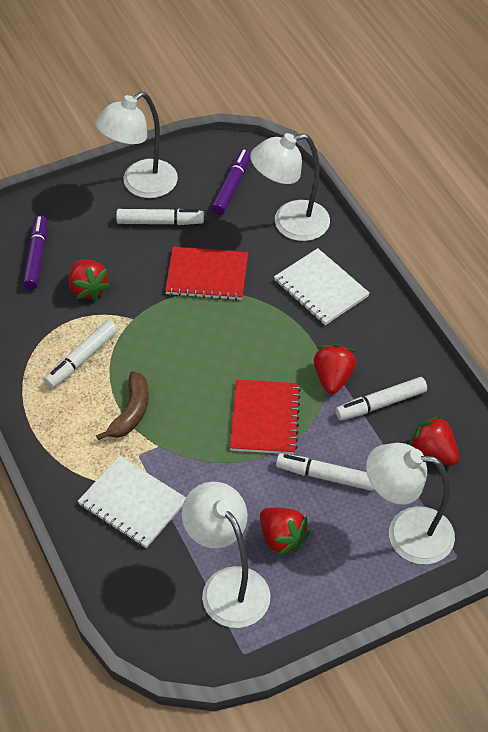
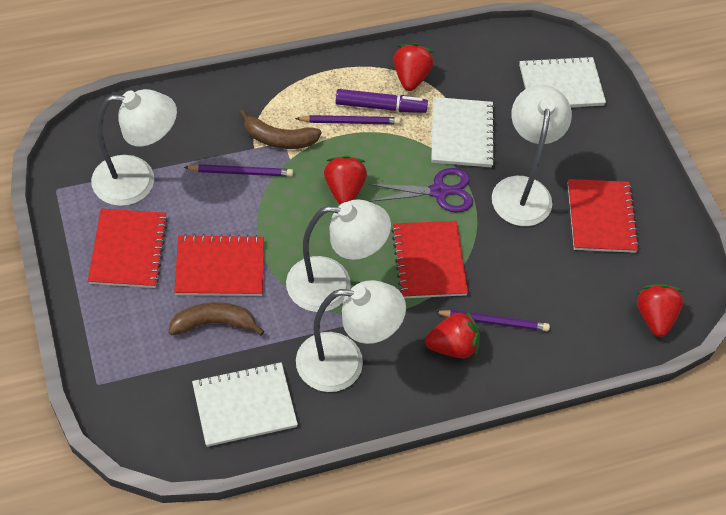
brown banana: [96,371,149,440] = 1 -> [168,302,265,336] [239,110,321,149] = 2
purple marker: [23,215,47,290] [211,149,251,215] = 2 -> [336,89,428,113] = 1
purple pencil: none = 0 -> [184,164,293,177] [295,115,401,125] [435,310,550,331] = 3
purple scissors: none = 0 -> [368,168,473,213] = 1
red notebook: [165,246,248,300] [230,380,301,454] = 2 -> [88,209,168,288] [174,234,264,296] [391,221,468,298] [568,179,639,253] = 4
white marker: [44,320,118,388] [116,209,204,225] [276,453,374,491] [335,377,427,420] = 4 -> none = 0
white notebook: [78,456,186,548] [274,248,370,325] = 2 -> [192,362,298,447] [431,97,495,167] [519,56,606,107] = 3

